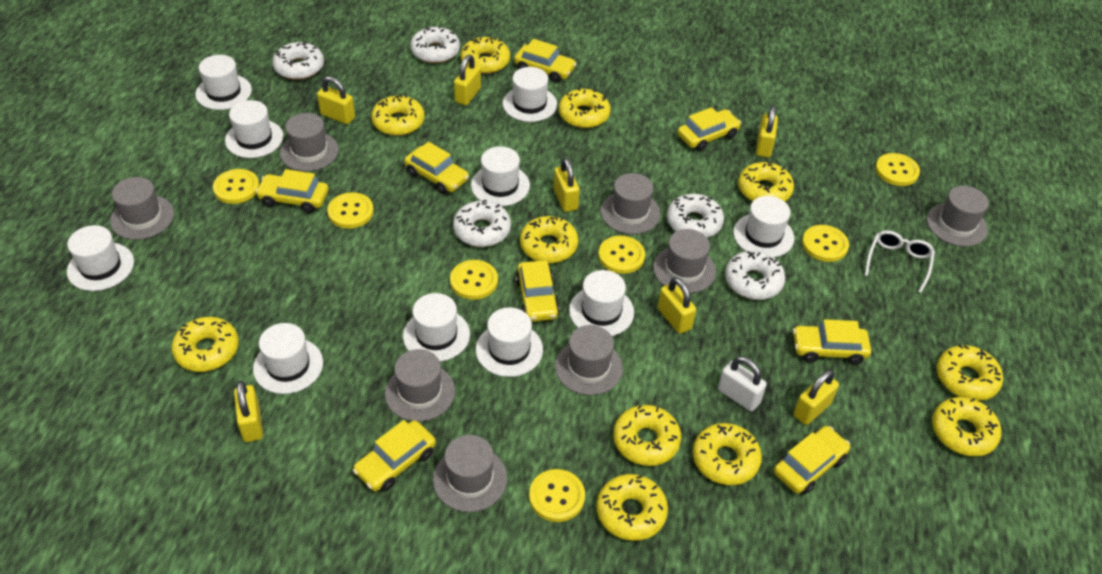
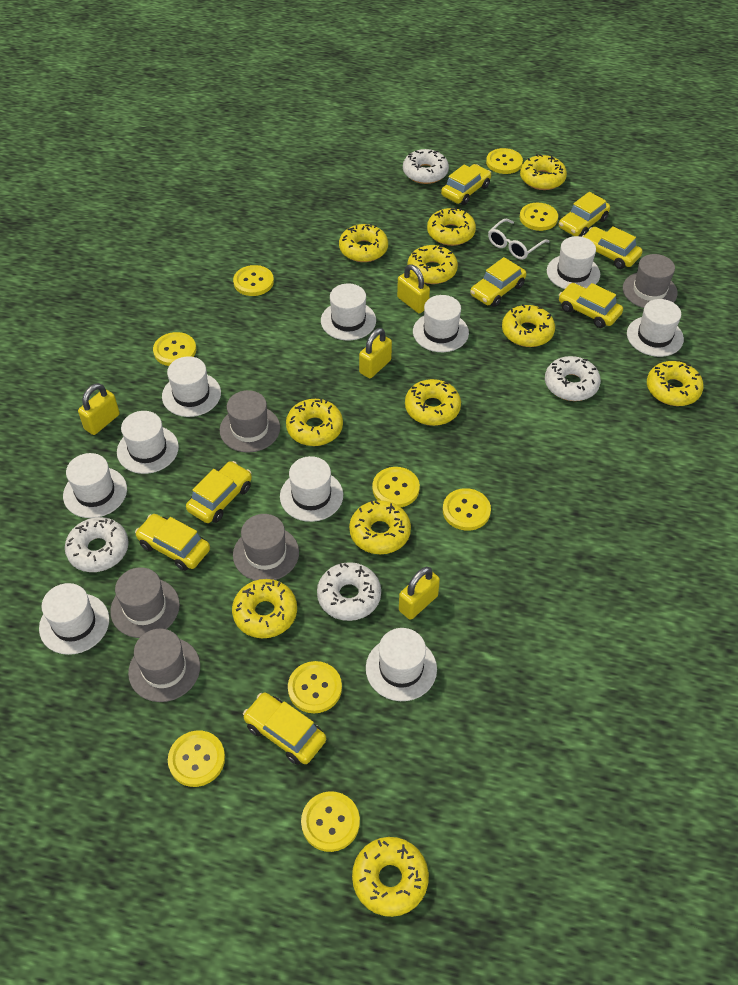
grey hat: [110,177,174,240] [280,113,339,171] [385,349,455,421] [433,435,507,512] [555,325,623,395] [600,173,660,234] [653,229,716,293] [927,186,989,247] = 8 -> [110,567,180,638] [128,629,200,702] [220,390,280,452] [233,514,299,581] [623,254,678,308] = 5
white donut: [272,42,324,80] [410,26,460,63] [453,199,511,247] [667,194,724,238] [725,251,786,300] = 5 -> [65,517,129,572] [317,562,381,621] [403,149,449,184] [545,356,601,401] = 4
white padlock: [718,356,767,411] = 1 -> none = 0
yellow button: [213,169,259,204] [327,192,374,229] [450,260,498,300] [529,469,585,522] [598,236,645,274] [802,225,849,262] [875,153,920,186] = 7 -> [153,332,196,366] [168,731,225,787] [233,265,274,296] [288,661,342,713] [301,791,360,852] [372,467,420,507] [443,488,491,531] [486,148,523,174] [520,203,558,231] = 9
yellow padlock: [234,381,263,442] [317,76,355,124] [454,55,481,105] [554,158,580,212] [658,277,696,334] [756,105,778,158] [793,370,839,425] = 7 -> [78,383,120,435] [359,328,392,378] [397,264,430,313] [399,567,440,620] = 4

